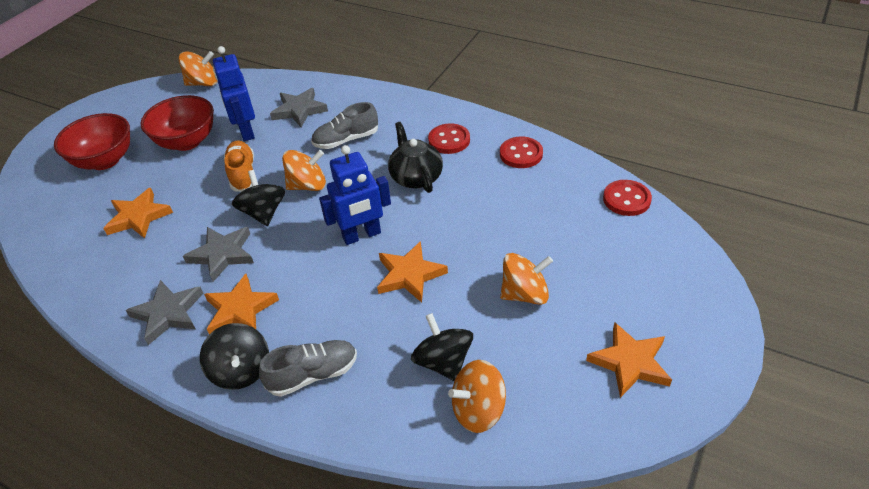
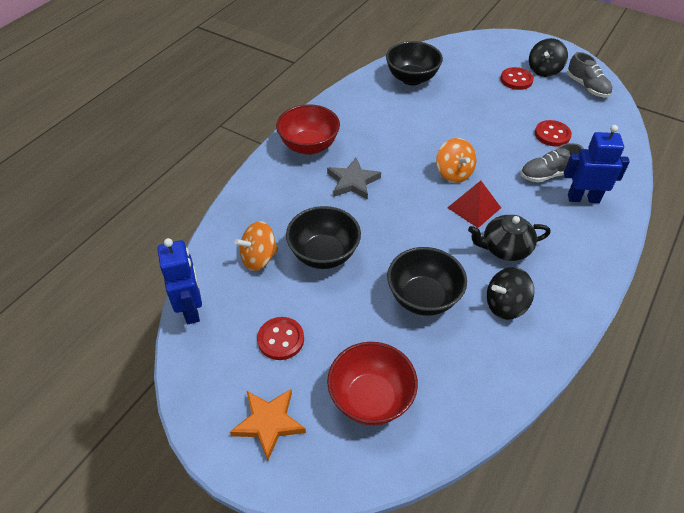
black bowl: none = 0 -> [286,206,361,269] [386,41,443,85] [387,247,467,316] = 3
black spinning top: [200,323,269,390] [232,170,285,226] [411,313,473,381] = 3 -> [487,267,534,320] [529,38,568,77] = 2
grey star: [125,280,204,345] [183,227,254,282] [270,88,328,128] = 3 -> [327,158,381,200] = 1
orange shoe: [224,141,254,192] = 1 -> none = 0
orange spinning top: [179,51,217,86] [282,150,326,191] [448,360,506,433] [500,253,553,305] = 4 -> [234,221,278,271] [436,138,476,183] = 2
orange star: [103,188,173,239] [204,274,279,334] [377,241,448,303] [586,322,672,398] = 4 -> [230,389,306,461] = 1
red pyramid: none = 0 -> [447,181,501,228] = 1

